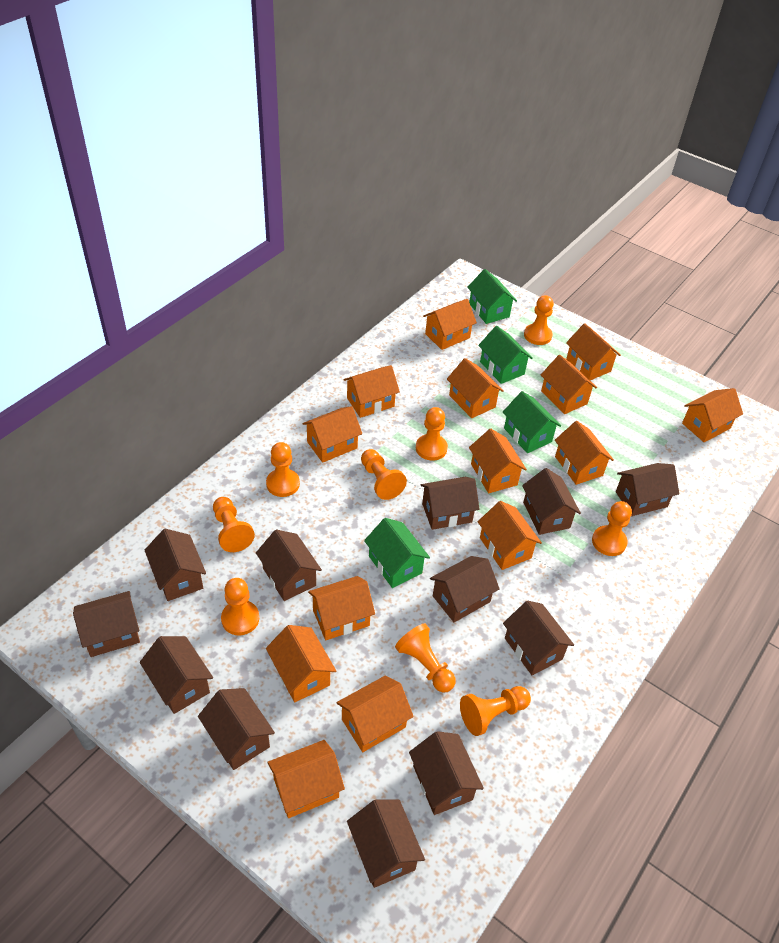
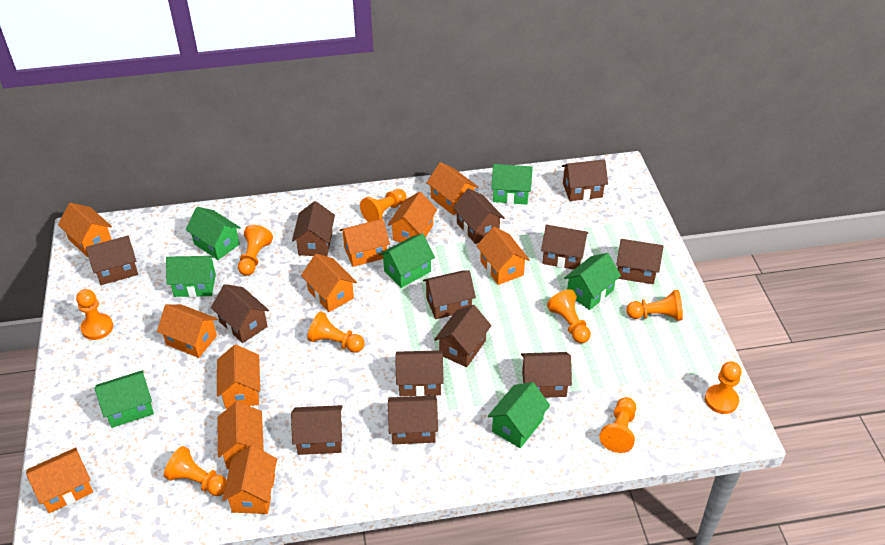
brown house: [73,591,140,657] [140,636,213,714] [144,529,206,601] [198,688,275,770] [256,529,322,601] [347,799,425,888] [409,731,484,815] [421,477,479,530] [430,556,500,622] [503,601,574,675] [522,468,581,535] [616,463,679,516] = 12 -> [86,236,138,285] [211,284,269,343] [291,405,343,455] [292,201,335,256] [388,396,438,444] [395,350,444,396] [423,270,476,319] [434,305,492,367] [453,188,504,244] [521,352,572,398] [541,225,588,270] [562,159,608,201] [616,239,664,284] = 13
green house: [364,518,430,588] [467,269,517,324] [478,326,533,384] [503,391,561,453] = 4 -> [94,370,154,428] [166,256,216,297] [186,207,241,260] [379,234,435,288] [488,382,550,448] [491,164,533,205] [564,253,621,310] = 7
orange house: [266,625,336,702] [267,740,345,818] [303,406,362,463] [308,576,375,640] [337,675,414,752] [343,365,400,418] [423,299,477,350] [447,358,504,418] [469,429,527,493] [478,501,542,570] [541,355,597,414] [555,421,614,485] [566,323,621,380] [682,388,743,442] = 14 -> [26,447,93,513] [58,203,112,257] [157,304,217,358] [217,345,260,409] [218,401,264,469] [222,445,277,514] [301,254,357,312] [340,219,390,267] [388,192,437,243] [427,162,479,215] [477,227,530,285] = 11

